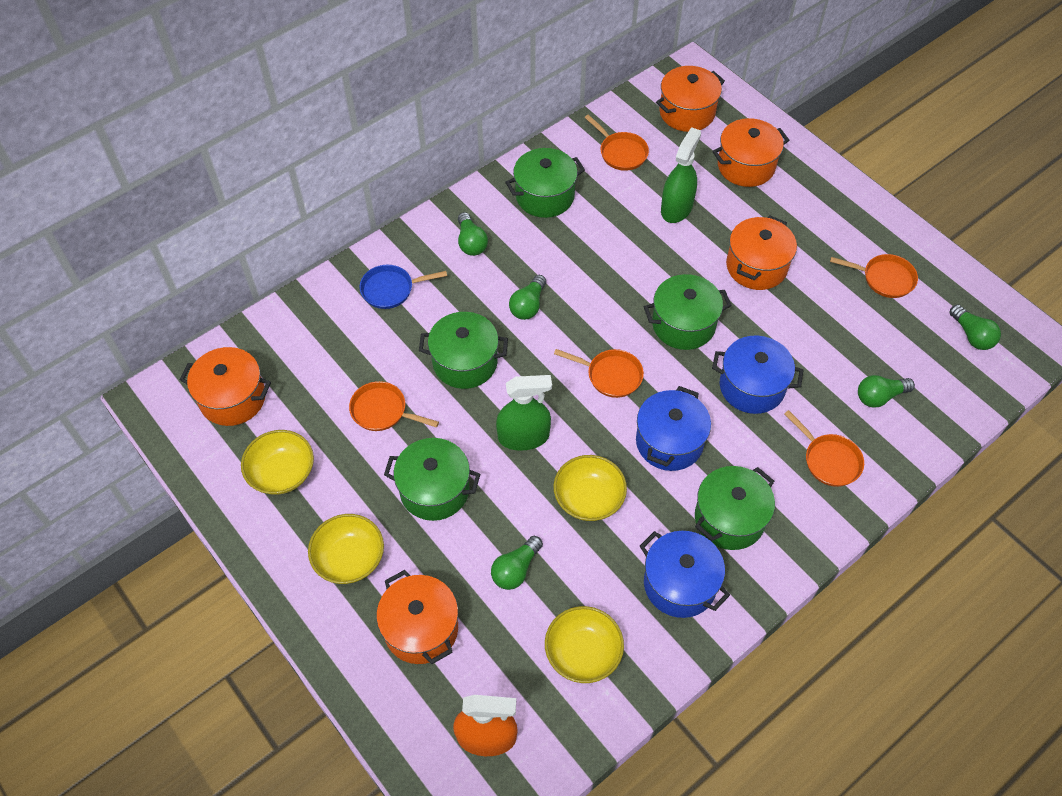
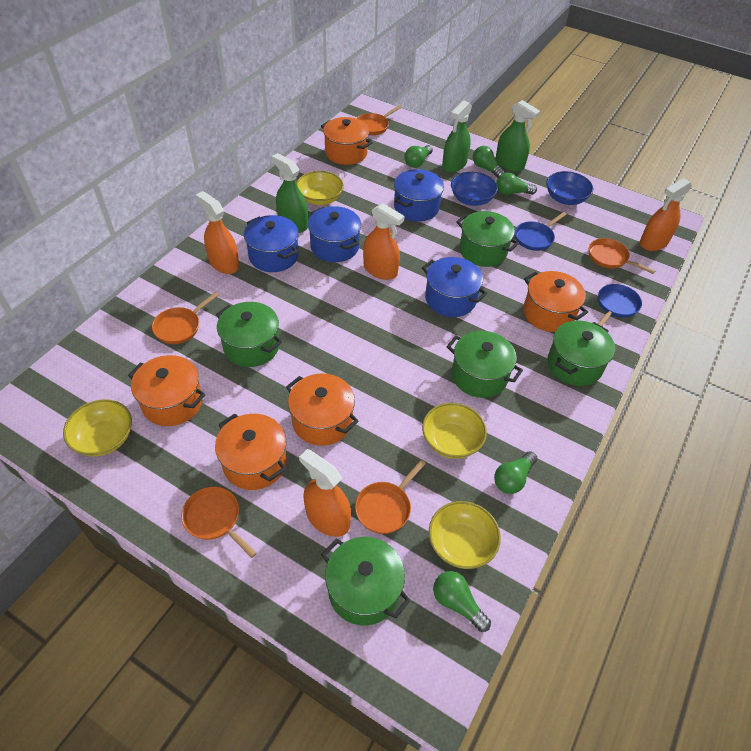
blue bowl: none = 0 -> [451,172,498,206] [546,171,593,205] = 2
blue pan: [360,265,447,309] = 1 -> [515,212,567,251] [598,284,642,326] = 2
blue pot: [636,386,711,471] [640,531,730,618] [712,336,804,414] = 3 -> [244,215,299,272] [308,206,361,262] [394,169,444,221] [422,257,488,317] = 4
green spray bottle: [496,375,552,451] [661,127,701,223] = 2 -> [272,153,308,233] [442,100,472,173] [495,100,540,172] = 3
orange spray bottle: [453,695,517,756] = 1 -> [196,191,239,274] [299,449,351,537] [363,203,405,280] [640,178,692,251] = 4

